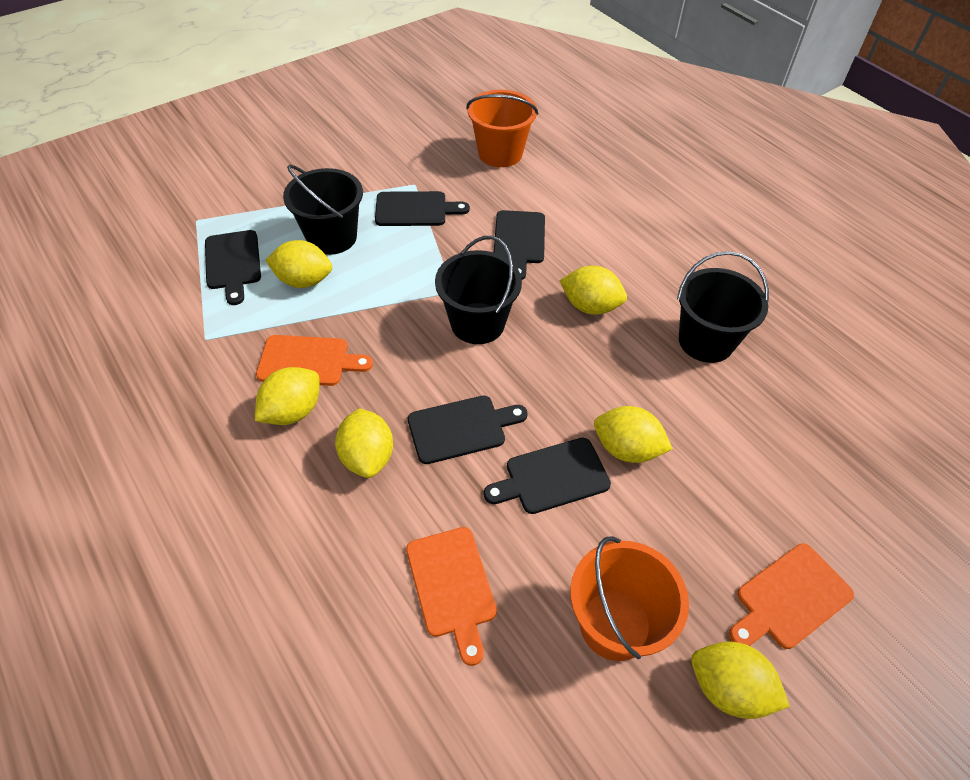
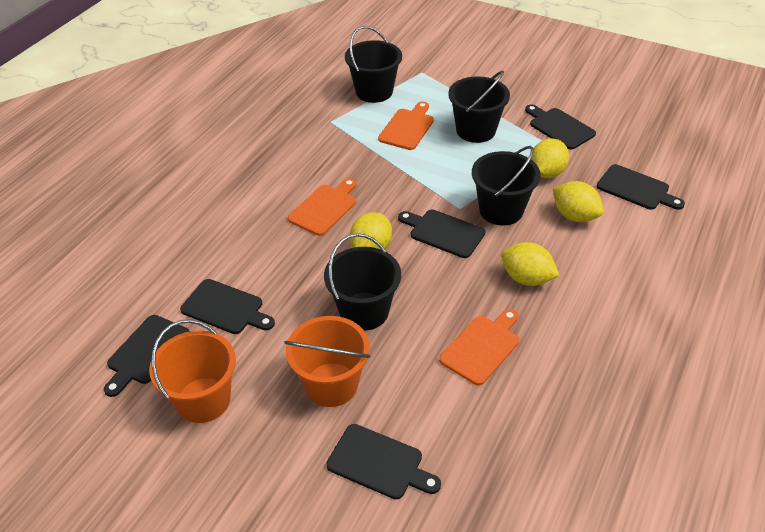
black bucket: [283,164,363,255] [435,236,522,344] [677,251,769,363] = 3 -> [324,233,401,331] [345,26,402,103] [448,70,510,143] [472,146,541,225] = 4
black cutting board: [205,230,261,305] [375,191,470,226] [408,396,528,464] [484,438,611,514] [494,210,545,280] = 5 -> [104,315,190,397] [180,279,275,334] [327,424,441,499] [398,209,485,258] [525,104,596,149] [597,164,685,210] = 6
yellow lemon: [255,367,319,425] [265,240,332,288] [335,408,393,478] [559,266,627,315] [594,406,673,463] [691,642,790,719] = 6 -> [350,212,392,249] [501,242,560,286] [531,138,569,178] [553,181,603,222] = 4

